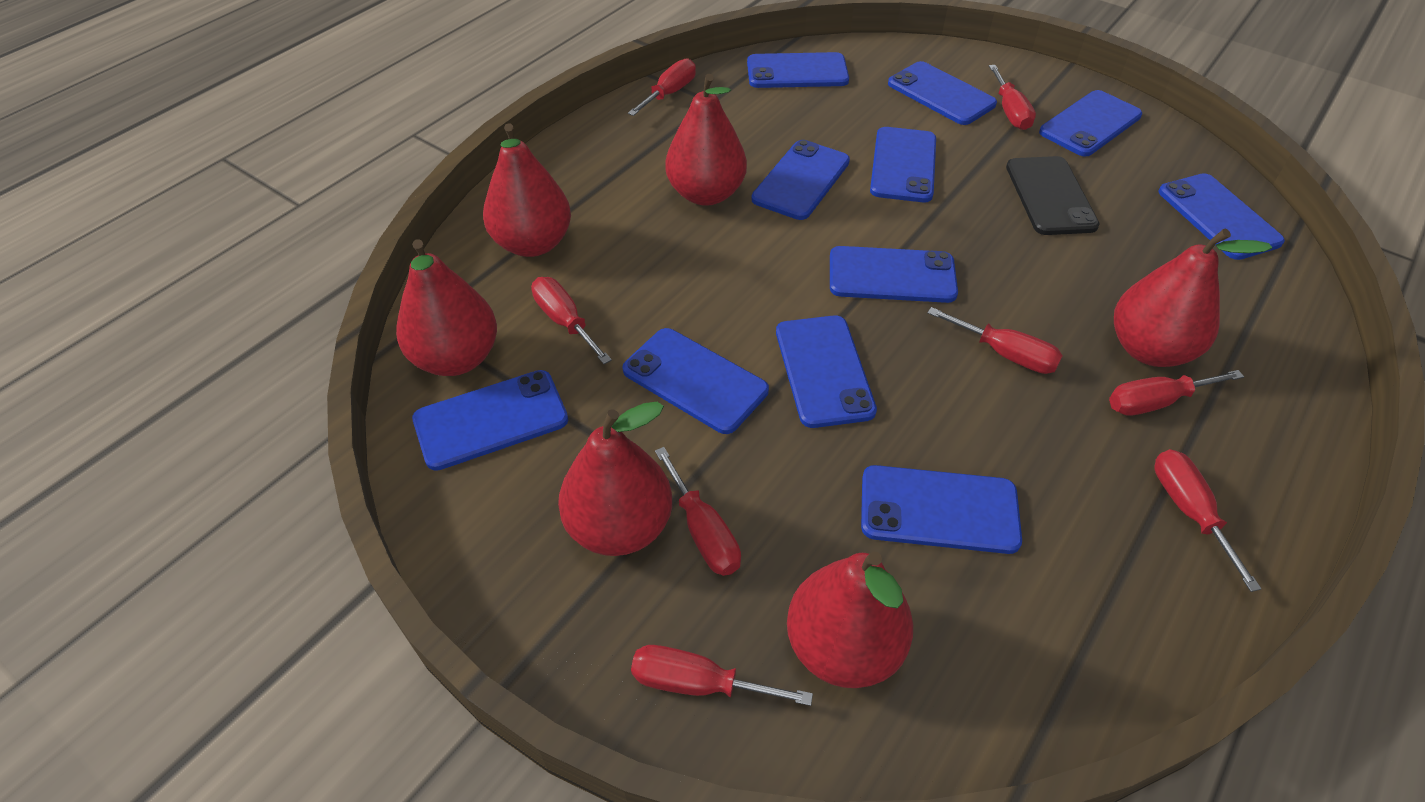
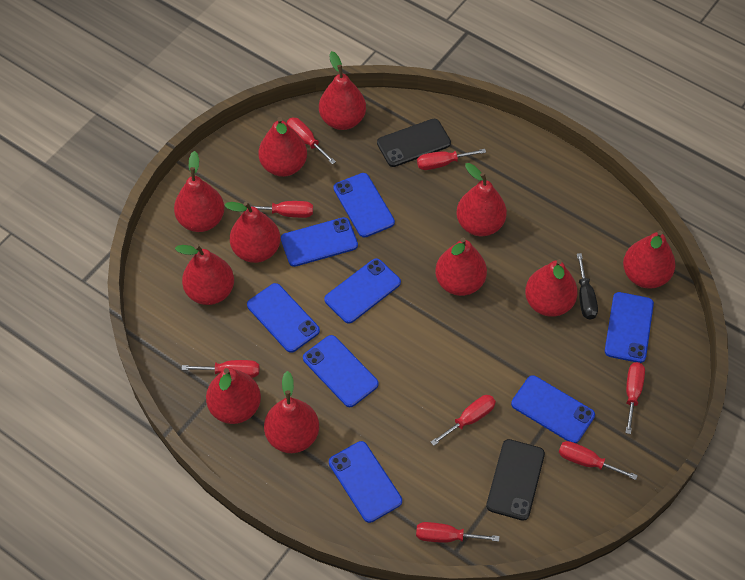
black phone: [1006,156,1100,235] = 1 -> [377,119,451,167] [486,439,545,521] = 2
black screwdriver: none = 0 -> [577,253,598,320] = 1
blue phone: [412,370,568,471] [623,328,769,434] [747,52,849,88] [751,140,850,220] [776,315,877,428] [830,246,958,303] [861,465,1022,554] [870,127,936,202] [888,61,997,125] [1039,90,1142,157] [1159,173,1285,260] = 11 -> [247,283,320,353] [281,217,358,267] [303,335,379,407] [324,258,401,324] [329,441,402,523] [333,173,395,238] [511,375,595,443] [605,292,654,363] = 8
red pear: [396,239,497,376] [483,123,571,257] [558,402,672,556] [665,74,747,206] [787,552,913,688] [1114,228,1272,367] = 6 -> [174,151,225,232] [175,244,234,305] [206,368,261,424] [224,202,280,263] [258,117,307,177] [264,371,319,453] [319,51,366,130] [435,237,487,296] [456,163,507,236] [525,259,578,317] [623,230,676,289] = 11

